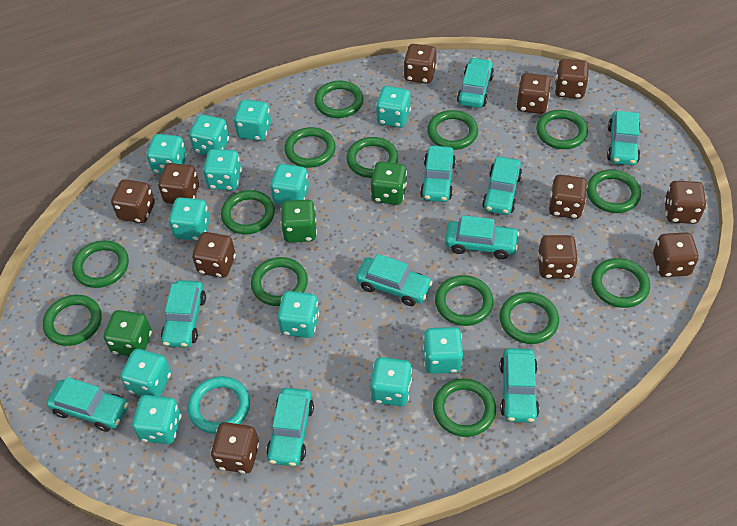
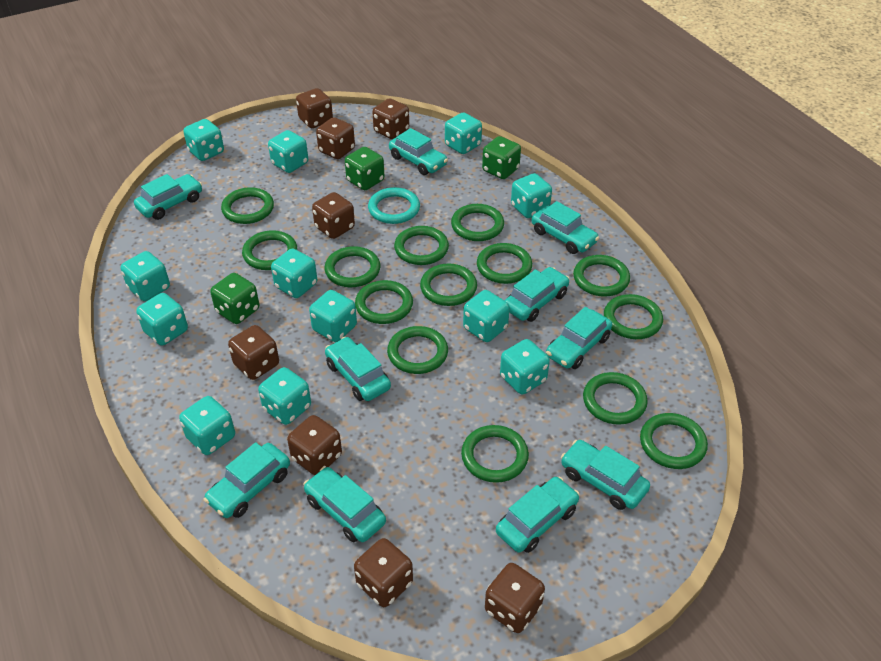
brown dice: [111,179,155,223] [158,163,199,204] [192,232,236,278] [211,422,259,473] [404,44,437,84] [516,73,552,114] [537,235,578,279] [549,175,588,219] [555,59,589,99] [653,232,699,277] [664,181,706,224] = 11 -> [228,325,279,380] [287,415,342,475] [296,88,333,128] [312,192,355,239] [316,117,355,159] [354,538,413,607] [372,98,409,139] [485,563,545,633] = 8

